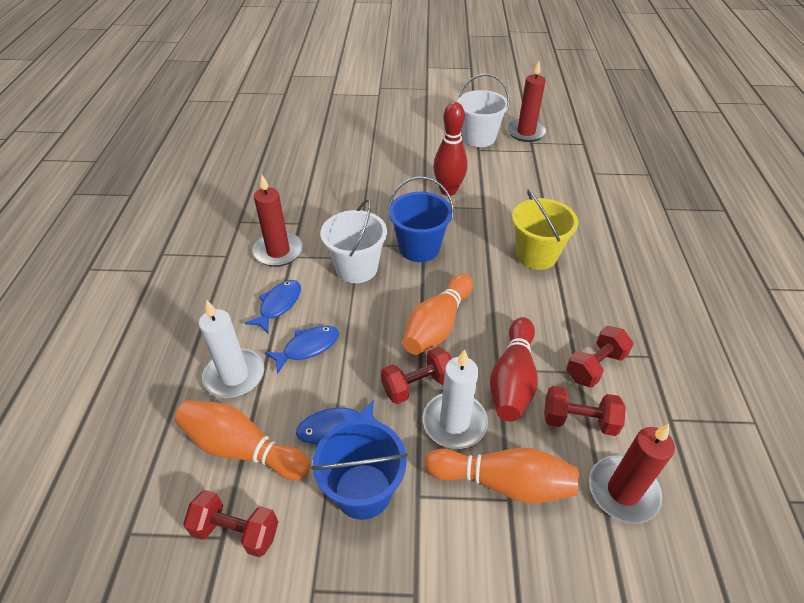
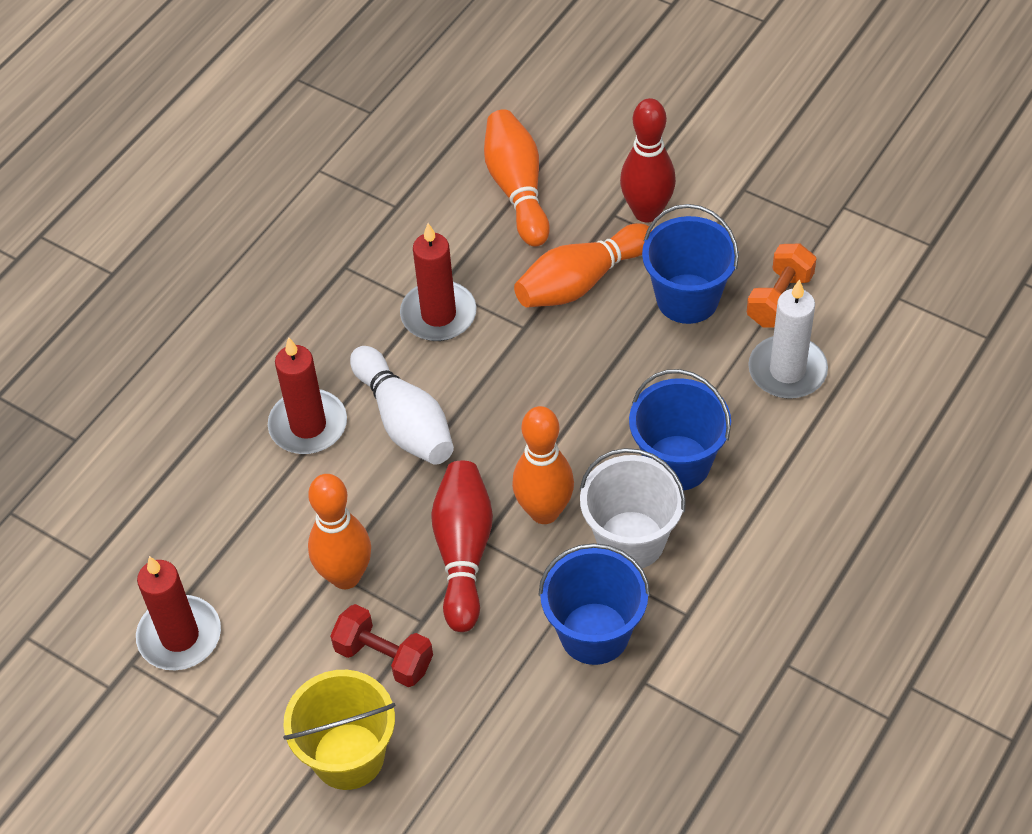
blue bucket: [311,419,408,520] [388,177,454,262] = 2 -> [538,543,650,665] [629,369,731,490] [642,204,739,324] = 3
blue fish: [245,280,301,333] [265,325,339,374] [296,400,378,444] = 3 -> none = 0
orange bowling pin: [175,400,311,480] [402,274,473,355] [424,448,579,503] = 3 -> [308,474,371,589] [484,109,550,247] [512,406,574,524] [514,223,652,308] = 4
orange dumbbell: none = 0 -> [747,244,817,328] = 1
red dumbbell: [183,490,278,557] [381,347,451,404] [544,386,626,436] [566,326,634,388] = 4 -> [330,604,433,687] = 1
white bowling pin: none = 0 -> [350,346,454,465] = 1
white bucket: [320,199,387,283] [457,74,510,147] = 2 -> [580,448,686,568] = 1
white candle: [199,300,264,398] [423,349,488,449] = 2 -> [748,279,828,399] = 1

